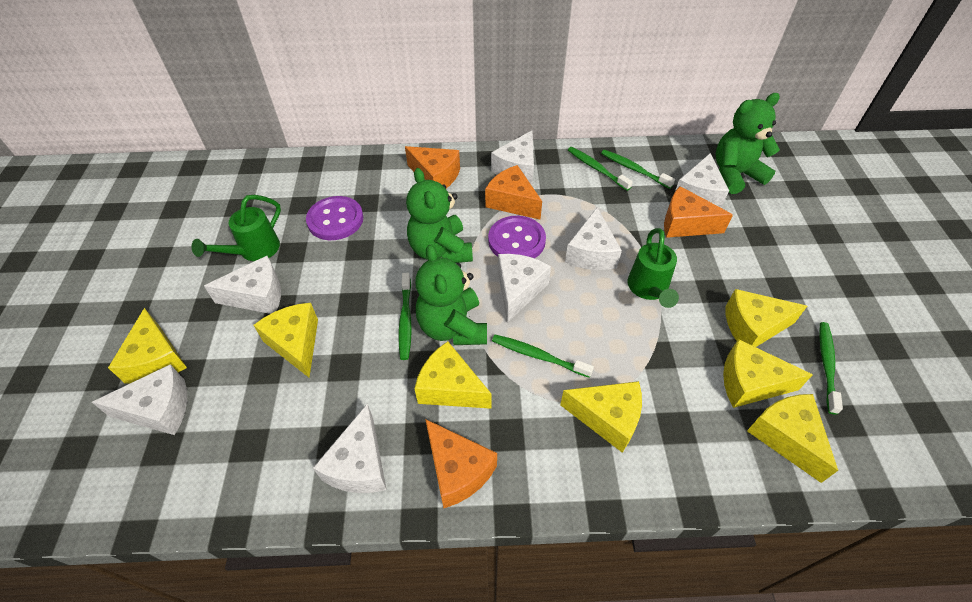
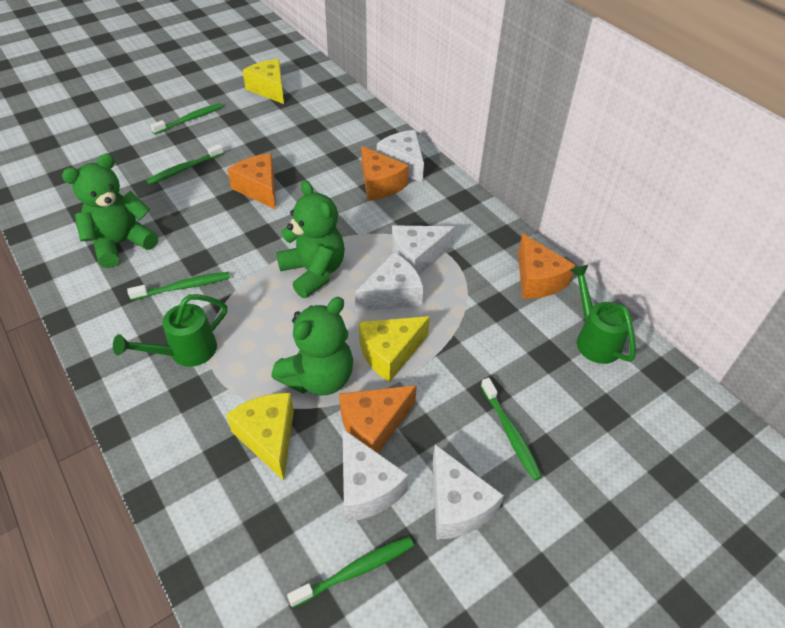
purple button: [306,196,363,240] [488,216,546,258] = 2 -> none = 0
white cheese: [92,364,187,435] [204,256,281,314] [313,404,387,493] [491,131,534,184] [498,254,551,323] [565,207,622,270] [675,153,729,208] = 7 -> [343,429,409,522] [355,252,423,311] [377,130,424,183] [392,226,455,275] [433,444,504,540] = 5
yellow cheese: [108,308,187,384] [253,303,318,378] [414,341,491,409] [560,381,642,453] [723,339,813,408] [725,289,807,347] [747,394,838,483] = 7 -> [226,393,294,481] [242,59,284,104] [359,316,430,382] = 3

